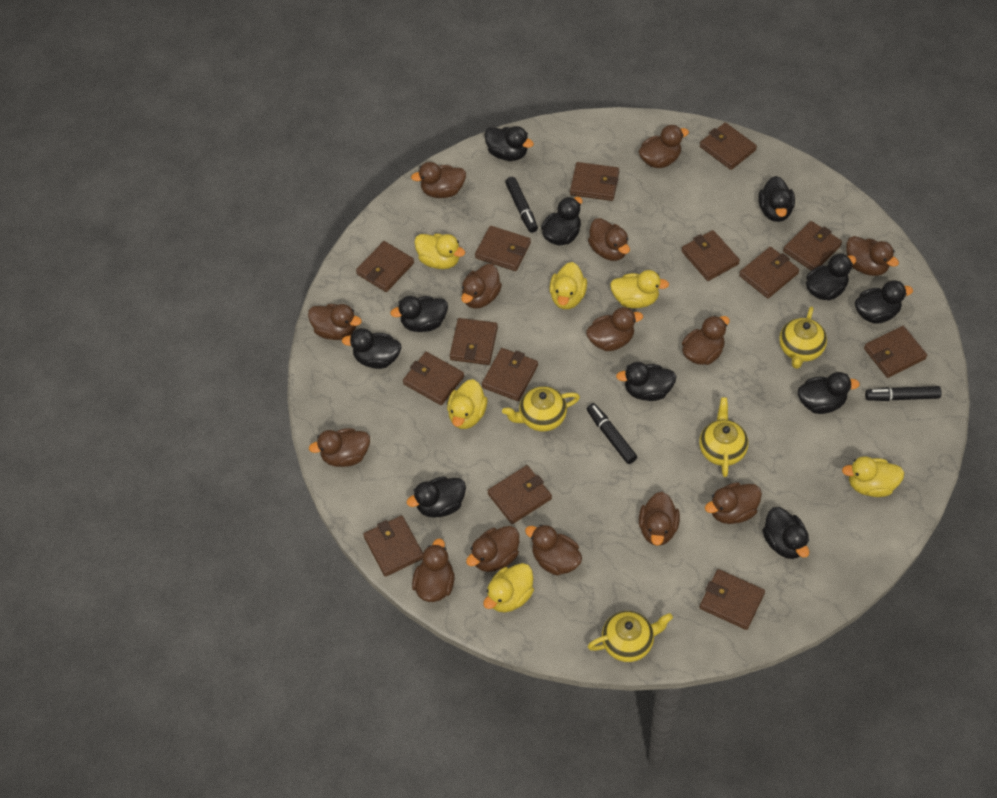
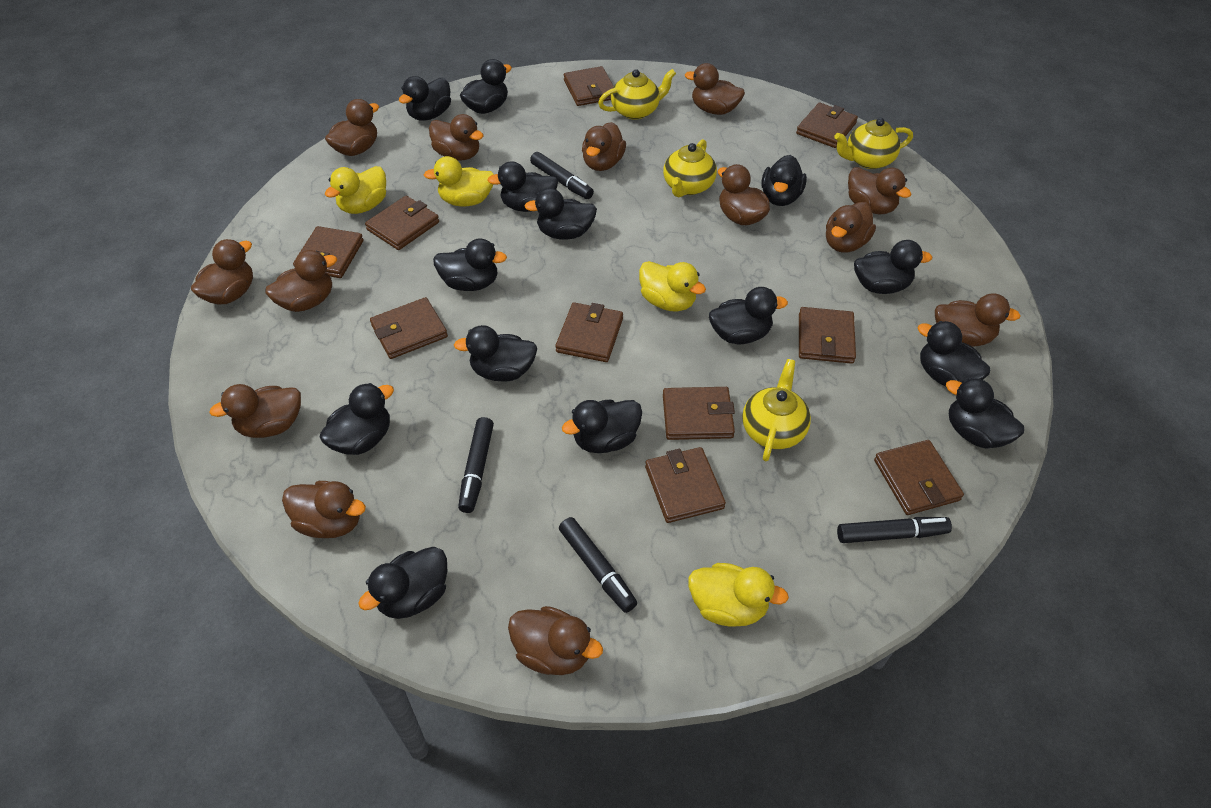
black duck: [342,328,402,369] [390,296,448,332] [407,476,466,518] [484,126,534,161] [541,197,582,245] [616,362,677,401] [758,176,795,222] [763,507,809,559] [797,372,860,414] [806,253,856,300] [855,280,913,324] = 11 -> [320,383,394,455] [358,547,447,619] [399,76,451,121] [433,238,507,291] [454,325,538,381] [460,59,512,114] [488,161,558,212] [524,188,597,240] [562,400,642,453] [709,287,788,344] [761,155,807,206] [854,240,932,294] [918,321,990,386] [946,378,1024,449] = 14
black marker: [505,177,538,233] [587,403,637,464] [865,386,942,401] = 3 -> [458,417,494,513] [530,152,594,199] [559,517,637,613] [837,517,952,543] = 4
brown duck: [308,304,362,340] [309,428,370,467] [411,162,466,198] [412,539,455,602] [461,264,502,309] [466,526,519,572] [525,524,582,576] [586,307,643,351] [588,218,630,261] [638,125,689,168] [639,492,680,546] [682,315,730,365] [705,482,762,524] [846,236,899,276] = 14 -> [191,239,253,304] [209,384,301,438] [265,250,337,312] [282,481,366,538] [325,99,379,156] [429,114,484,161] [508,606,603,675] [582,122,626,171] [685,63,745,115] [718,164,770,225] [826,202,876,253] [848,167,911,214] [935,294,1020,347] = 13
brown wallet: [356,241,414,292] [363,516,423,577] [403,352,464,405] [450,318,498,365] [475,226,531,271] [482,348,538,401] [488,465,552,524] [570,162,619,201] [681,230,740,281] [699,569,765,630] [700,123,757,170] [739,247,799,298] [783,221,842,271] [864,326,927,378] = 14 -> [293,226,363,278] [365,196,439,250] [370,297,448,359] [555,302,623,362] [564,66,614,106] [645,447,726,523] [663,387,735,440] [796,103,858,148] [799,307,856,364] [874,440,964,515] = 10
yellow duck: [414,234,465,269] [447,379,487,429] [483,563,534,612] [549,262,587,309] [610,270,669,309] [842,456,905,497] = 6 -> [325,166,386,214] [424,156,494,206] [639,261,706,311] [688,563,789,627] = 4

